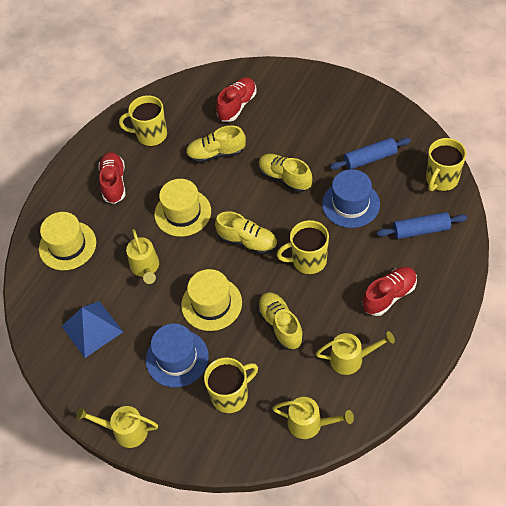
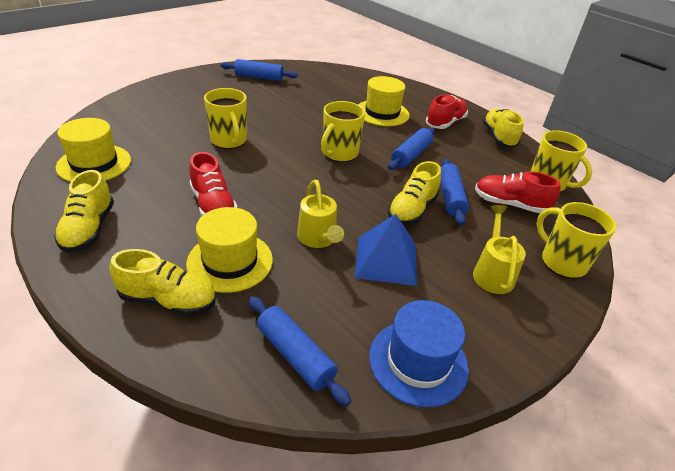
blue hat: [146,324,209,387] [322,169,380,228] = 2 -> [369,300,469,407] = 1
blue rolling pin: [330,138,411,170] [376,212,467,239] = 2 -> [220,59,298,81] [249,296,351,406] [388,127,435,170] [440,159,469,225] = 4
yellow watering can: [76,406,158,448] [126,229,159,284] [272,397,354,439] [316,331,395,375] = 4 -> [297,180,344,248] [473,205,526,294] = 2

